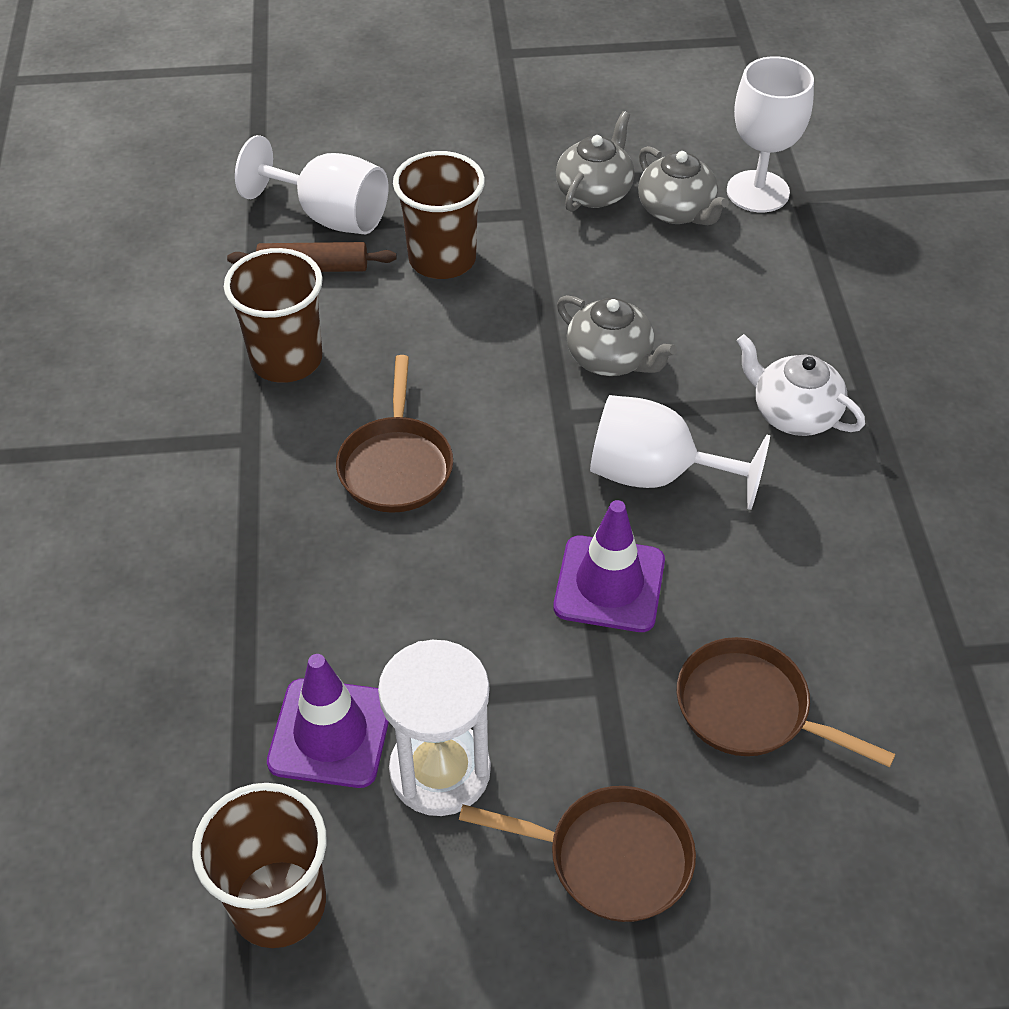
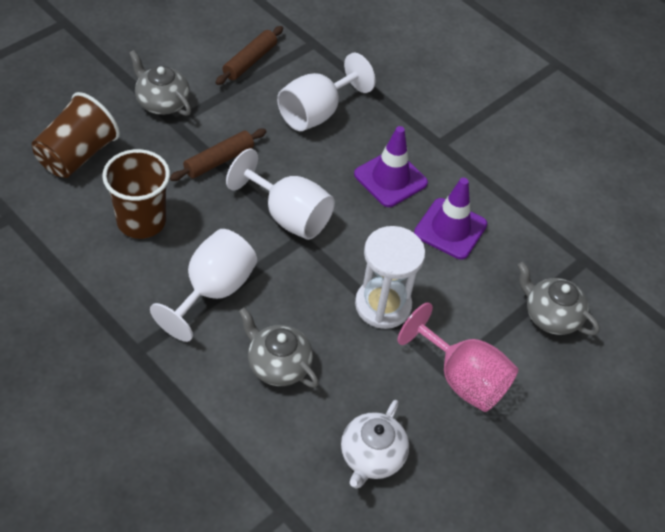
brown cup: [192,783,327,948] [224,248,323,383] [393,151,485,279] = 3 -> [32,92,120,178] [102,149,170,239] = 2
brown pan: [336,355,453,513] [459,786,696,922] [677,637,896,767] = 3 -> none = 0
brown rolling pin: [227,242,396,272] = 1 -> [170,129,267,181] [215,26,283,85] = 2
pink goblet: none = 0 -> [397,302,518,412] = 1

